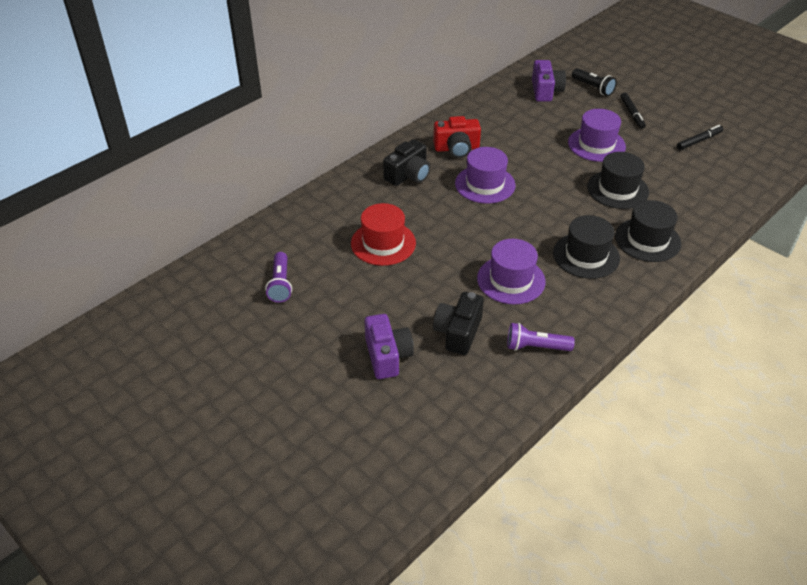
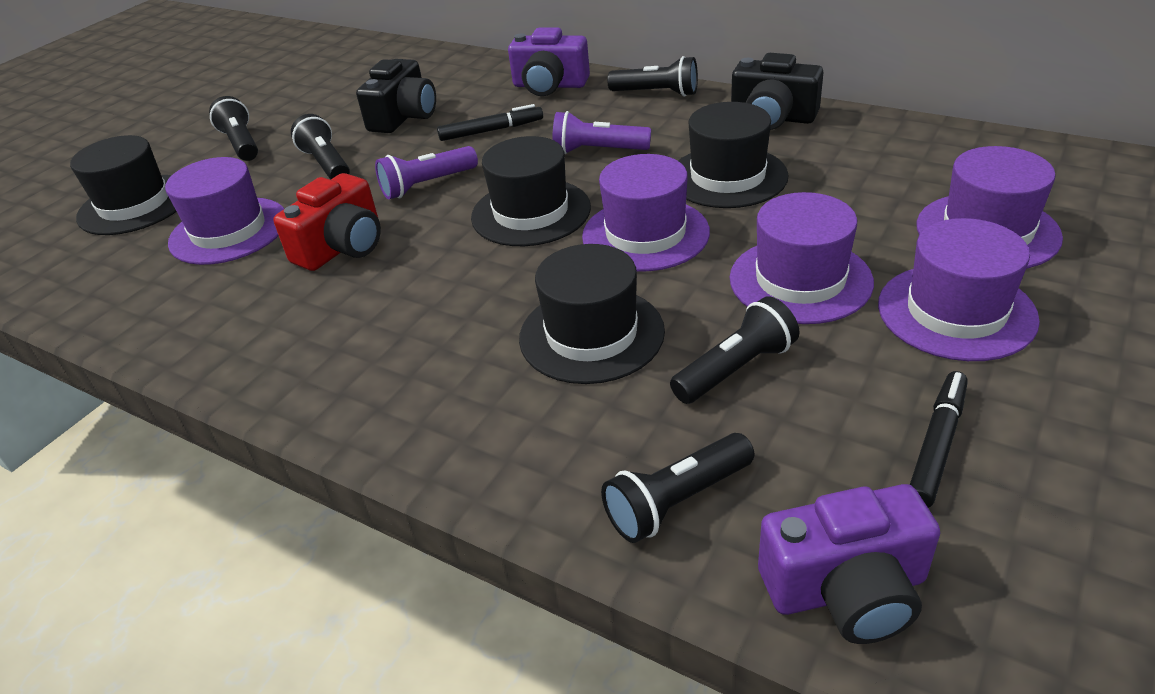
black flashlight: [572,68,617,96] = 1 -> [209,96,258,161] [291,114,350,180] [601,433,754,543] [607,56,698,97] [670,296,800,404] = 5
black hat: [553,215,620,279] [587,152,649,209] [615,200,681,262] = 3 -> [70,135,177,235] [471,136,591,246] [519,244,665,384] [678,102,789,208] = 4
purple hat: [455,147,516,204] [477,239,546,305] [568,109,626,162] = 3 -> [165,157,284,265] [582,154,710,271] [730,192,874,324] [878,218,1040,361] [917,146,1063,269] = 5
red hat: [351,203,416,266] = 1 -> none = 0

